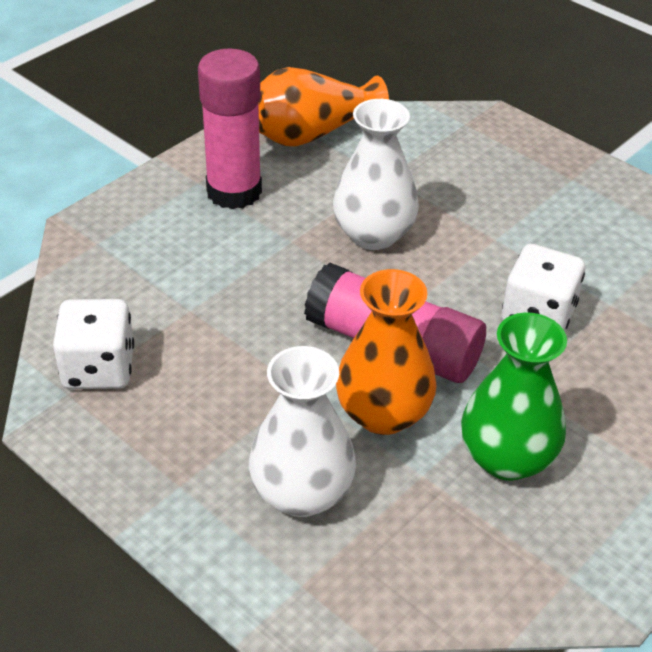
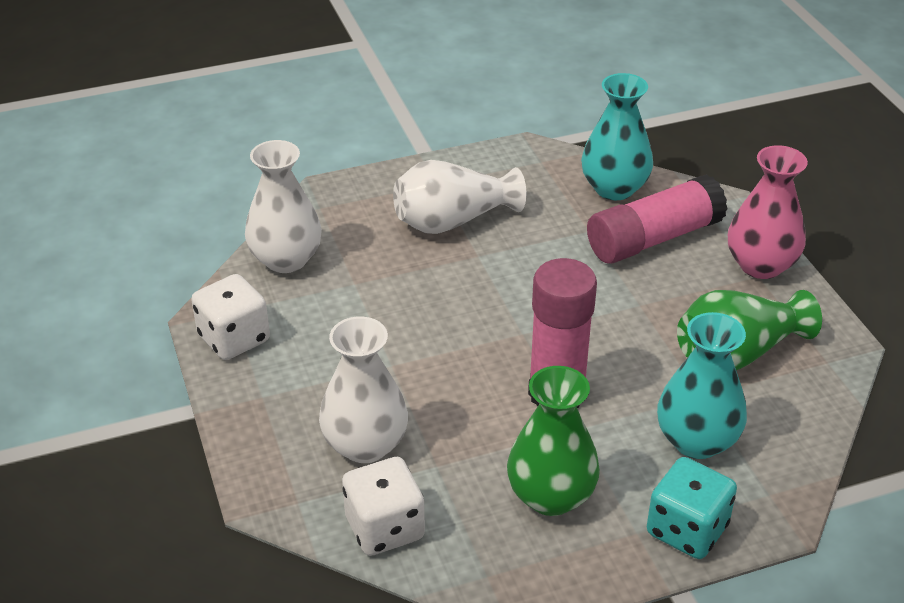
green vase: [461,312,567,481] = 1 -> [507,366,600,516] [677,290,822,370] = 2
orange vase: [258,67,389,147] [336,269,437,435] = 2 -> none = 0
pink vase: none = 0 -> [728,145,808,279] = 1
turquoise dice: none = 0 -> [647,457,737,559] = 1
turquoise vase: none = 0 -> [581,73,653,200] [657,312,747,459] = 2
white vase: [249,346,356,517] [333,99,419,250] = 2 -> [245,140,322,273] [319,316,408,463] [393,160,526,234] = 3

